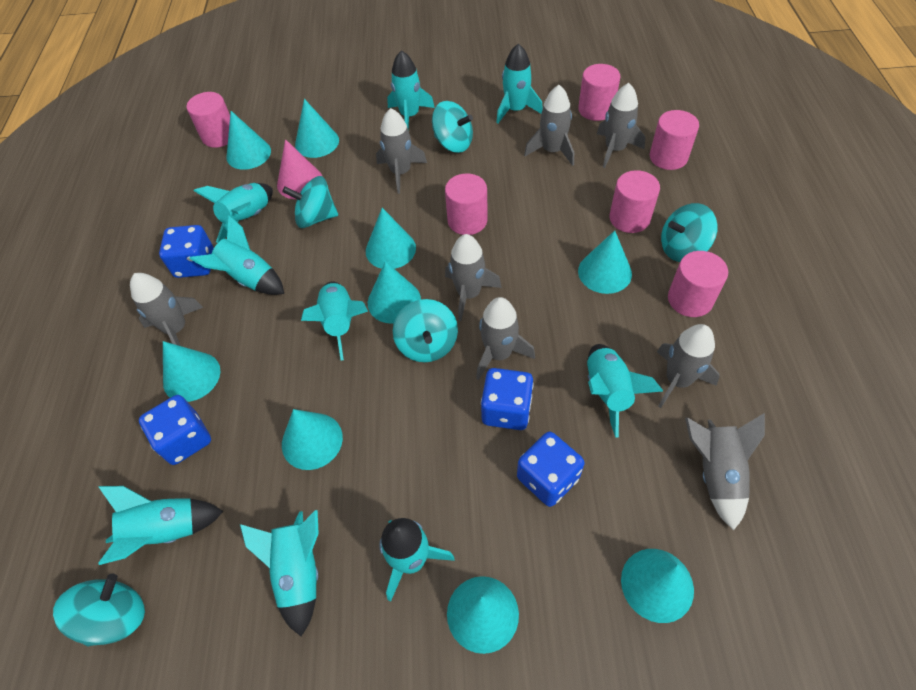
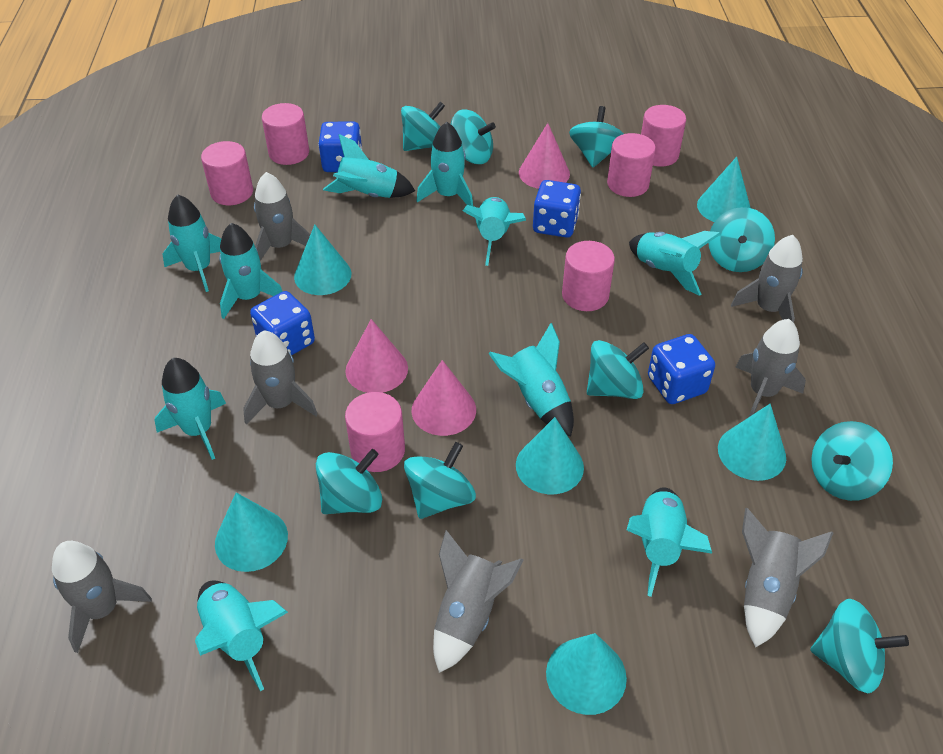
grey rocket: [130,273,204,346] [376,108,427,194] [445,234,502,321] [476,297,535,380] [524,85,574,166] [597,83,645,168] [657,324,720,408] [685,413,765,530] = 8 -> [52,541,152,653] [243,330,318,424] [254,172,310,261] [433,530,524,673] [731,235,803,323] [736,319,806,417] [742,508,833,647] = 7
pink cone: [277,139,322,199] = 1 -> [345,319,408,393] [412,360,476,436] [519,123,570,189] = 3
turquoise cone: [163,341,220,402] [227,111,271,170] [282,409,343,470] [295,99,339,158] [366,208,416,269] [368,261,421,324] [447,576,519,654] [578,230,632,294] [621,549,694,623] = 9 -> [215,493,288,572] [294,224,352,295] [516,417,584,494] [546,633,627,715] [697,157,750,222] [718,404,786,481] = 6
turquoise rocket: [98,486,224,565] [190,215,284,295] [193,183,273,243] [240,510,319,636] [301,281,368,360] [379,518,454,602] [387,50,435,131] [496,44,543,124] [587,344,663,438] = 9 -> [154,358,226,460] [162,195,221,292] [195,580,288,691] [219,223,283,319] [323,134,415,198] [416,122,473,206] [463,197,526,266] [488,323,574,437] [627,487,712,597] [629,231,721,296] = 10
turquoise spinning top: [53,574,145,647] [282,176,338,228] [393,299,458,362] [432,101,473,153] [661,203,718,262] = 5 -> [316,449,382,514] [401,102,445,151] [404,442,476,519] [451,109,496,164] [569,106,624,167] [587,340,649,399] [709,207,775,272] [810,599,909,693] [811,421,893,501] = 9

